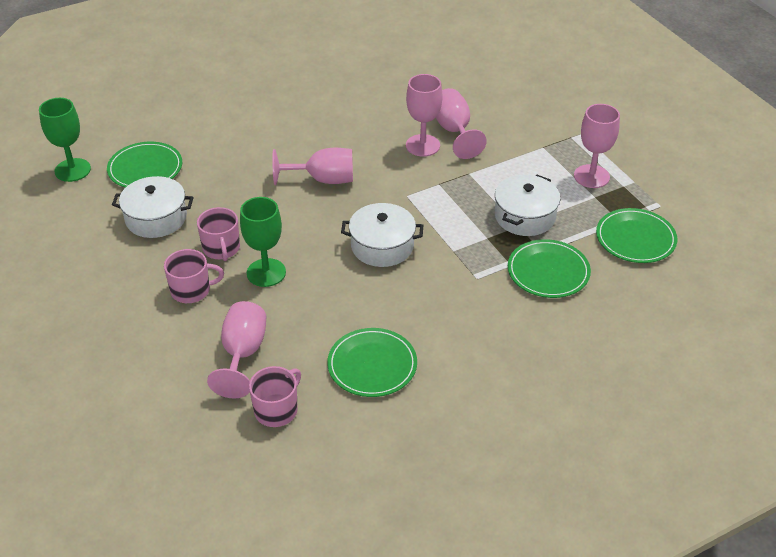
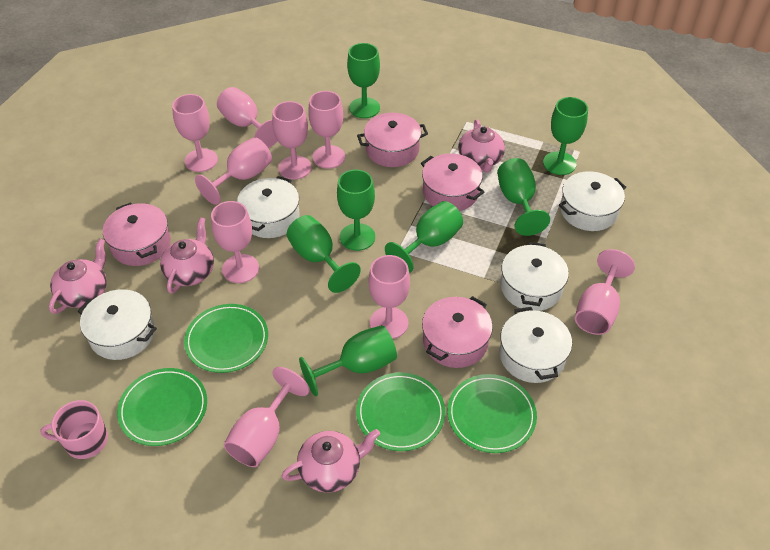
green goblet: [39,98,91,182] [240,197,286,287] = 2 -> [286,215,361,293] [299,325,397,396] [337,169,375,251] [347,43,380,118] [385,201,463,273] [497,158,550,236] [543,97,588,175] = 7
pink goblet: [207,301,266,399] [272,148,353,185] [406,74,443,157] [436,88,487,159] [574,104,620,188] = 5 -> [172,94,218,172] [195,137,272,205] [211,201,259,283] [217,87,277,148] [224,367,310,467] [272,101,312,180] [308,91,345,169] [369,255,410,339] [575,249,635,335] = 9
pink mug: [164,249,224,303] [197,207,240,261] [249,366,301,427] = 3 -> [40,400,108,459] = 1
pink pot: none = 0 -> [103,202,171,266] [357,113,428,167] [421,154,484,211] [422,296,493,368] = 4
pink teapot: none = 0 -> [49,239,107,314] [160,217,214,294] [282,429,380,493] [458,119,505,173] = 4
white pot: [112,176,194,238] [341,203,423,267] [495,175,560,236] = 3 -> [77,289,157,360] [237,176,300,238] [500,307,572,383] [501,242,569,311] [559,171,626,231] = 5

